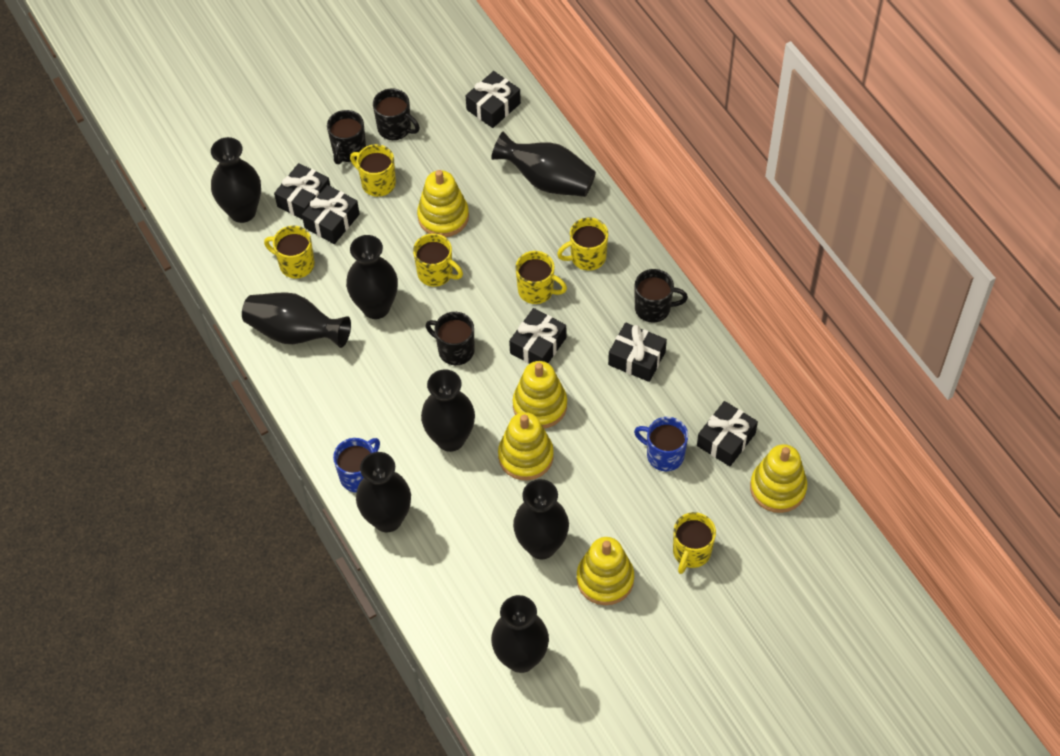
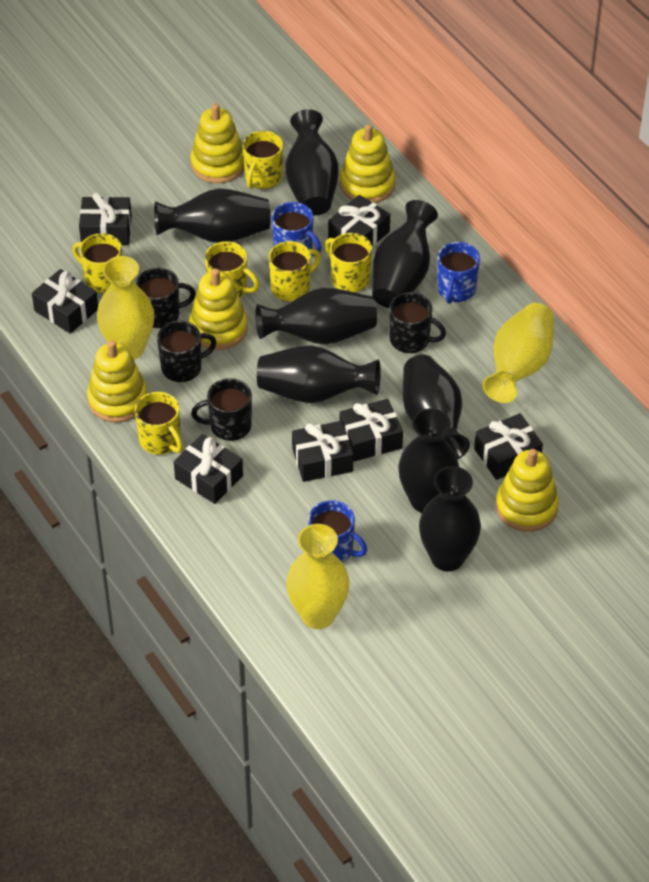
black gift: [274,163,330,220] [302,185,360,244] [466,71,521,128] [509,308,566,364] [608,323,667,382] [697,401,758,466] = 6 -> [32,269,98,334] [79,193,132,245] [174,434,243,504] [292,421,353,482] [328,195,390,247] [340,399,403,461] [474,413,543,480] = 7
blue mug: [333,438,380,493] [634,417,688,471] = 2 -> [272,202,321,256] [308,500,367,563] [437,242,480,304] = 3
yellow vase: none = 0 -> [97,256,154,360] [286,524,350,629] [483,303,554,403] = 3

